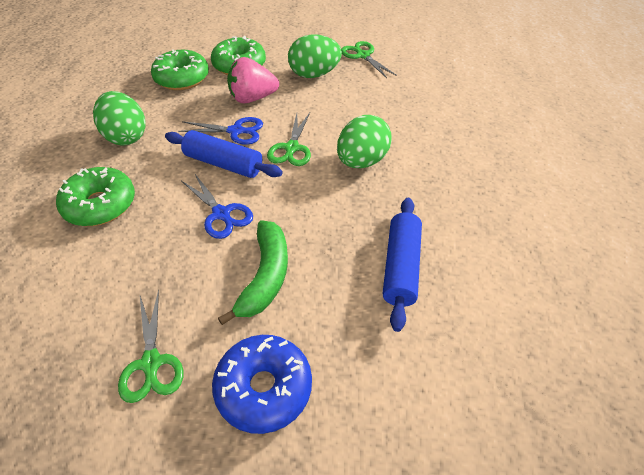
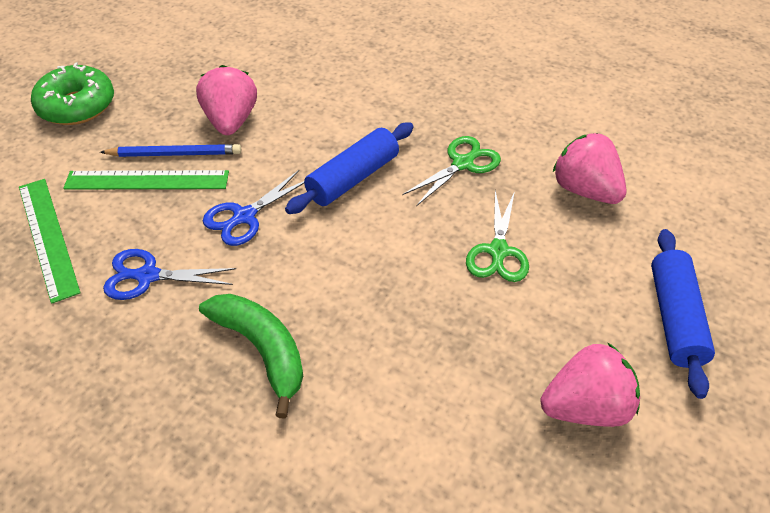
blue donut: [212,335,312,434] = 1 -> none = 0
blue pencil: none = 0 -> [100,144,241,157] = 1
green donut: [56,167,135,226] [151,49,209,90] [211,36,266,75] = 3 -> [31,63,114,125] = 1
green egg: [93,91,146,145] [288,34,342,78] [337,115,392,168] = 3 -> none = 0
green ruler: none = 0 -> [19,179,81,304] [63,170,229,190] = 2
green scissors: [118,289,184,403] [267,113,311,166] [341,41,397,78] = 3 -> [402,136,501,206] [466,191,529,282] = 2
pink strawberry: [227,57,279,104] = 1 -> [196,65,257,135] [541,342,640,427] [553,133,627,204] = 3

